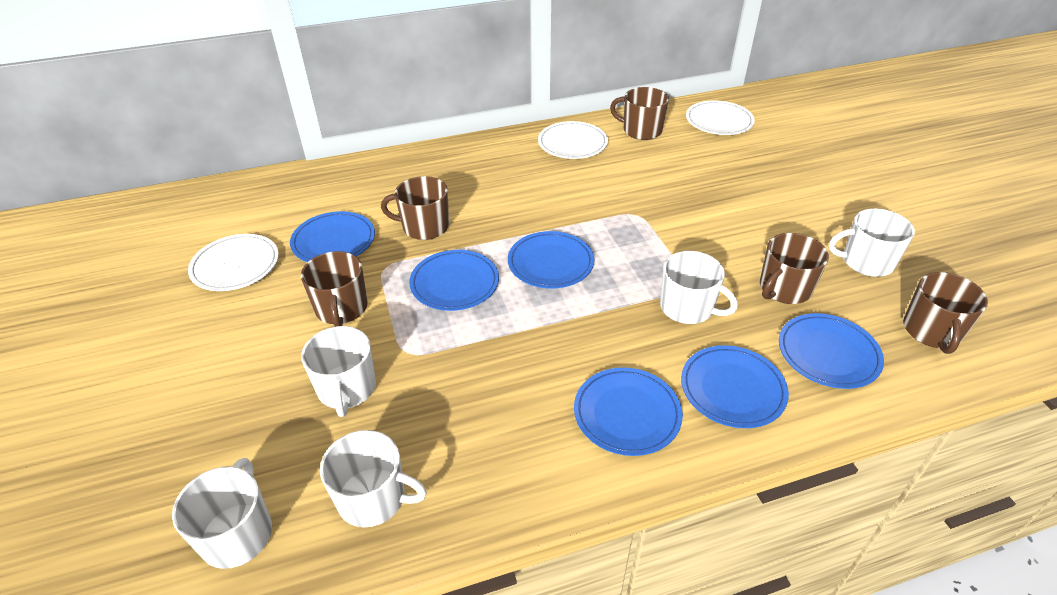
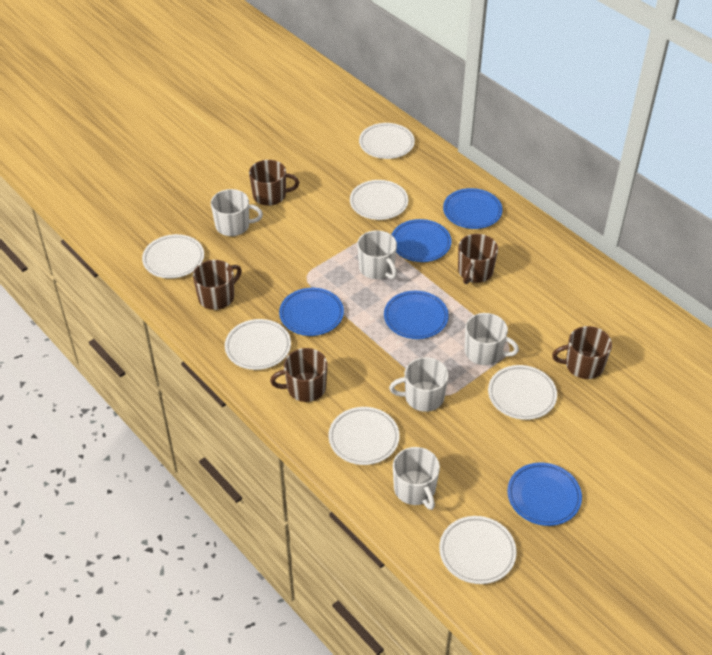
blue plate: [290,211,375,262] [409,250,499,311] [508,231,594,289] [574,368,683,456] [681,345,789,428] [779,313,884,389] = 6 -> [279,288,344,336] [384,291,449,339] [391,219,451,262] [443,188,503,229] [507,462,582,526] = 5
white plate: [188,234,279,291] [538,121,608,159] [686,100,755,135] = 3 -> [142,234,204,279] [225,319,291,370] [329,407,400,465] [350,180,408,220] [359,123,415,159] [439,516,517,584] [488,365,557,420] = 7

